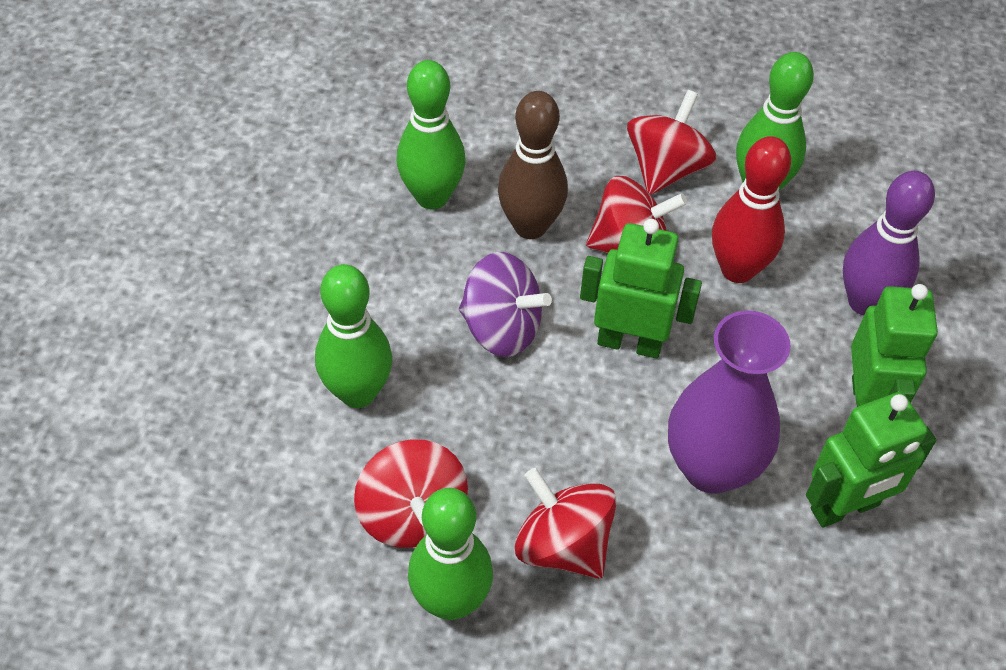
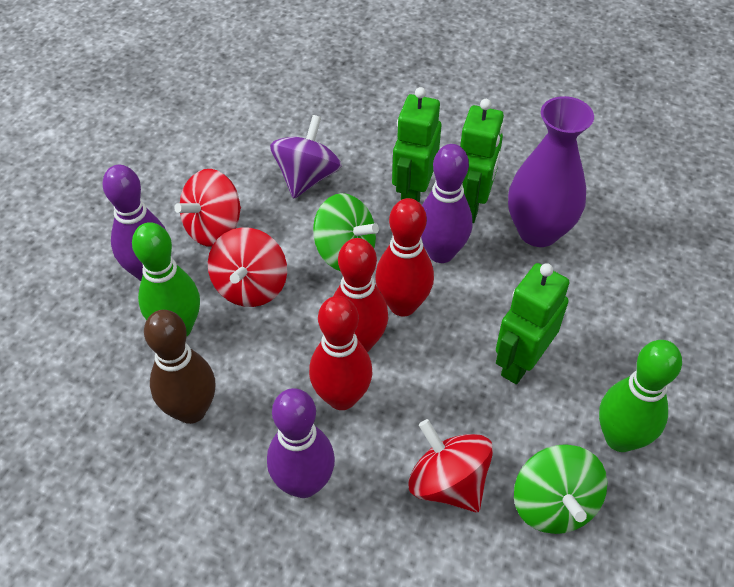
green bowling pin: [315,264,392,408] [397,60,466,209] [408,488,493,620] [736,52,814,191] = 4 -> [132,222,200,336] [599,340,682,452] = 2
green spinning top: none = 0 -> [313,193,379,271] [514,444,607,534] = 2
purple bowling pin: [843,171,935,315] = 1 -> [102,165,166,281] [267,388,335,498] [421,144,473,263] = 3
red bowling pin: [712,136,791,283] = 1 -> [309,296,373,410] [333,238,388,352] [375,198,434,316] = 3
red spinning top: [354,439,468,548] [515,468,617,579] [586,176,687,253] [627,90,716,195] = 4 -> [174,169,241,247] [208,227,287,307] [409,419,493,512] = 3

